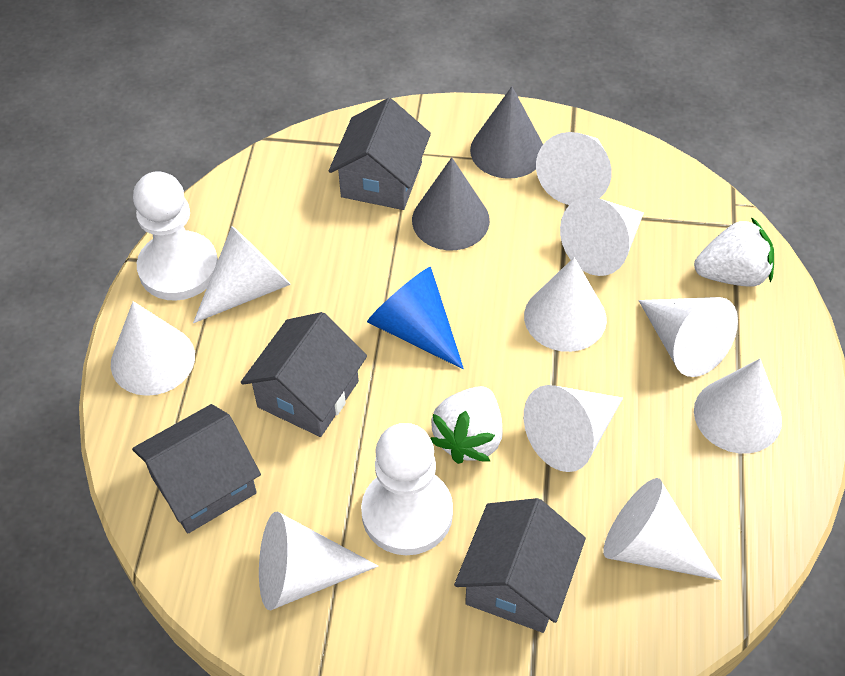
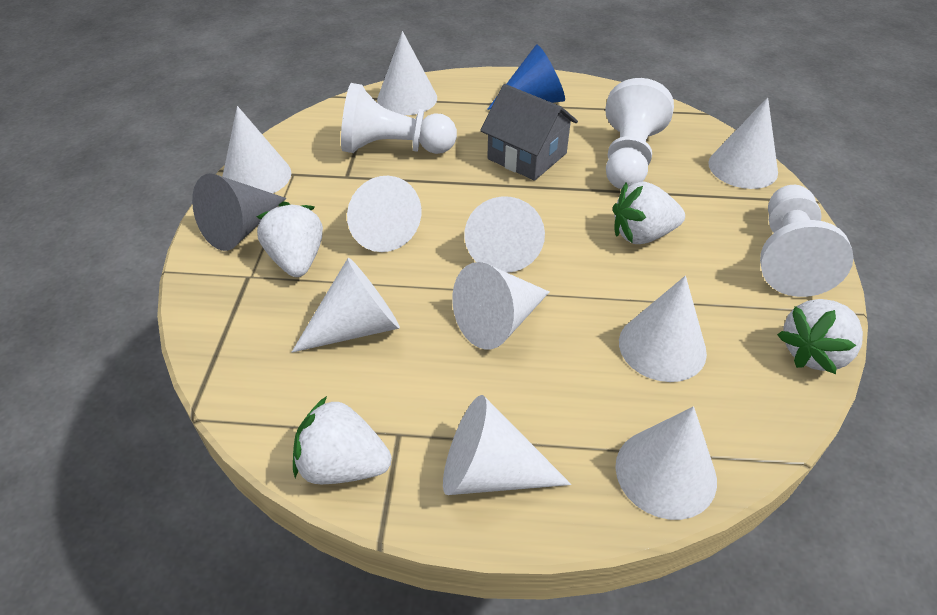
grey cone: [412,157,490,250] [470,86,543,179] = 2 -> [192,173,286,251] = 1
grey house: [132,404,261,533] [241,312,367,437] [329,98,431,210] [454,498,586,633] = 4 -> [480,84,578,181] = 1
white pawn: [133,171,218,301] [361,423,453,555] = 2 -> [341,83,457,154] [605,78,674,189] [760,185,854,297] = 3
white strawberry: [430,386,503,464] [694,217,774,287] = 2 -> [257,201,323,277] [293,396,392,484] [613,181,685,244] [777,299,863,374] = 4

